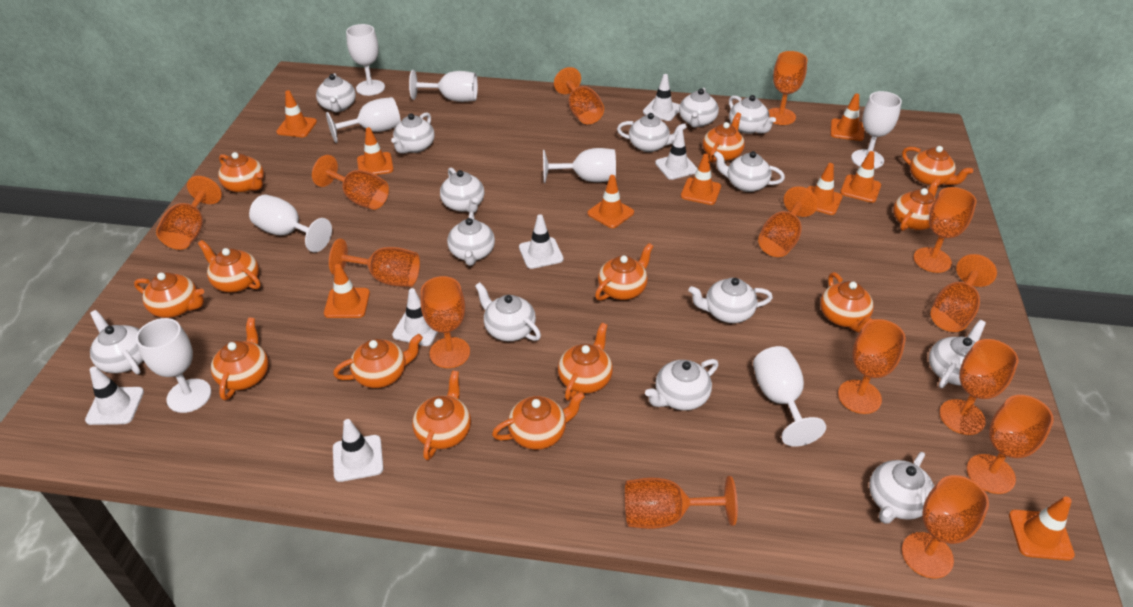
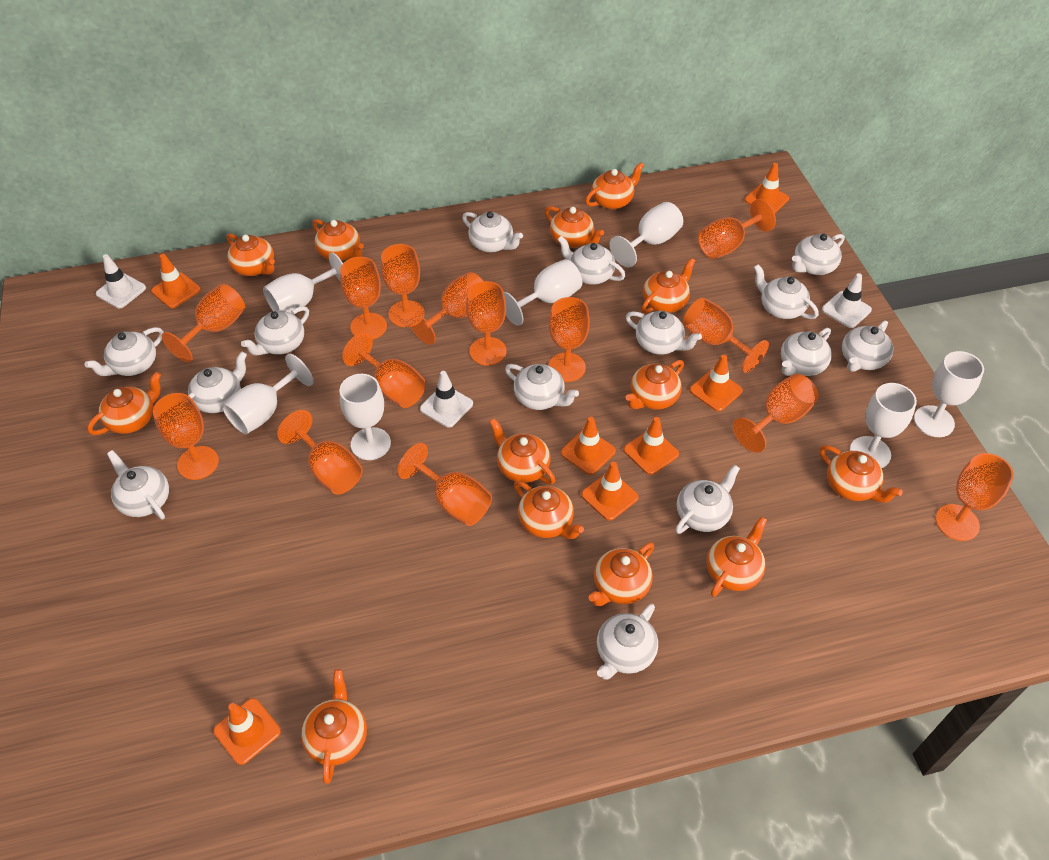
orange traffic cone: [276,90,317,137] [324,264,370,318] [357,127,394,175] [587,175,634,228] [681,154,721,205] [807,163,842,215] [830,94,864,141] [840,151,881,203] [1009,496,1075,561] = 9 -> [151,254,201,308] [213,698,281,765] [561,417,616,475] [581,462,639,521] [623,417,679,475] [690,355,743,411] [745,163,789,213] = 7
white goblet: [136,318,211,413] [249,194,332,252] [326,97,401,143] [346,24,385,96] [409,70,478,102] [543,148,616,183] [753,346,826,446] [851,91,902,169] = 8 -> [222,354,314,434] [263,252,343,313] [339,374,391,460] [504,259,582,326] [610,202,684,268] [850,383,917,468] [914,351,984,437] = 7
white traffic cone: [85,366,144,425] [333,419,383,482] [392,288,438,346] [519,214,564,269] [643,74,680,121] [655,129,697,180] = 6 -> [96,254,146,308] [420,371,473,428] [822,273,872,328] = 3

